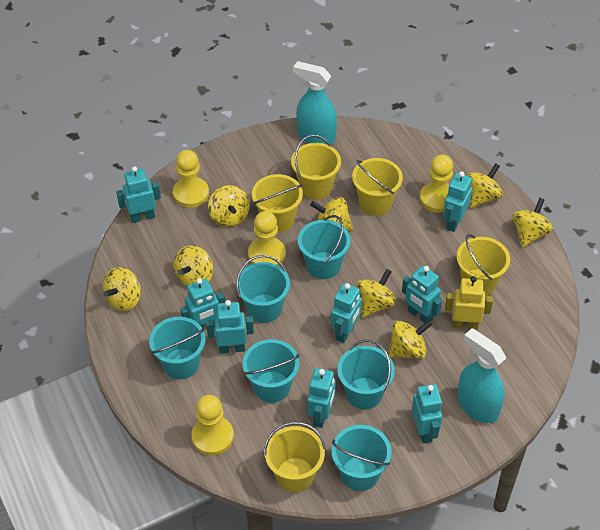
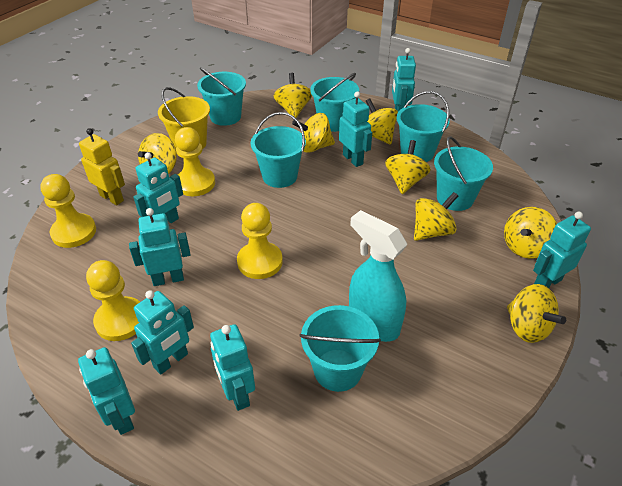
turquoise spray bottle: [293,61,337,145] [457,328,506,423] = 2 -> [349,210,407,342] = 1
yellow bucket: [252,174,303,232] [264,422,326,492] [291,135,341,200] [352,158,403,216] [457,234,510,296] = 5 -> [158,87,210,149] = 1

